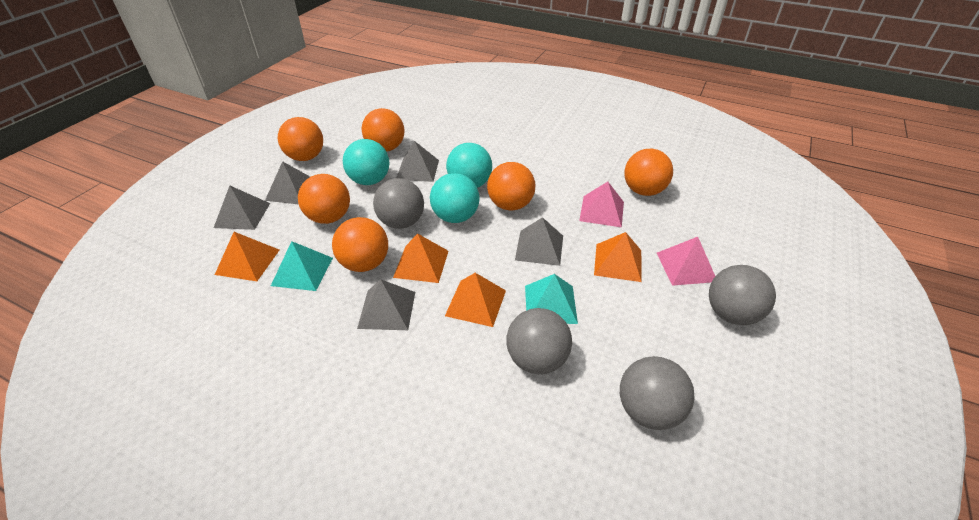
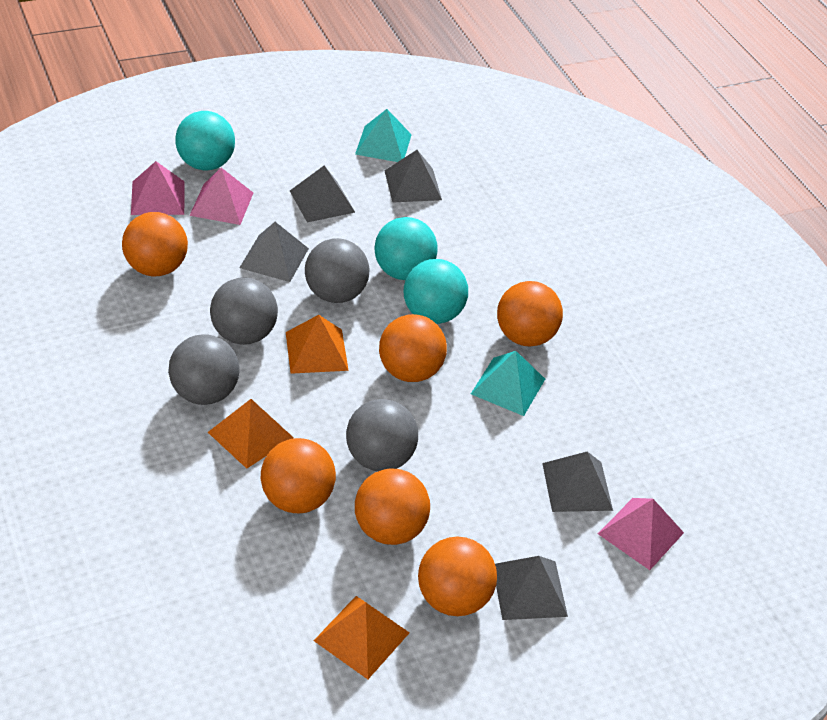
orange pyramid: [215,232,279,281] [393,233,448,283] [445,273,506,327] [594,232,642,282] = 4 -> [208,399,294,469] [286,315,349,374] [314,596,409,679] = 3
pink pyramid: [579,182,624,227] [657,237,715,286] = 2 -> [131,161,185,215] [189,168,253,225] [598,498,684,570] = 3

